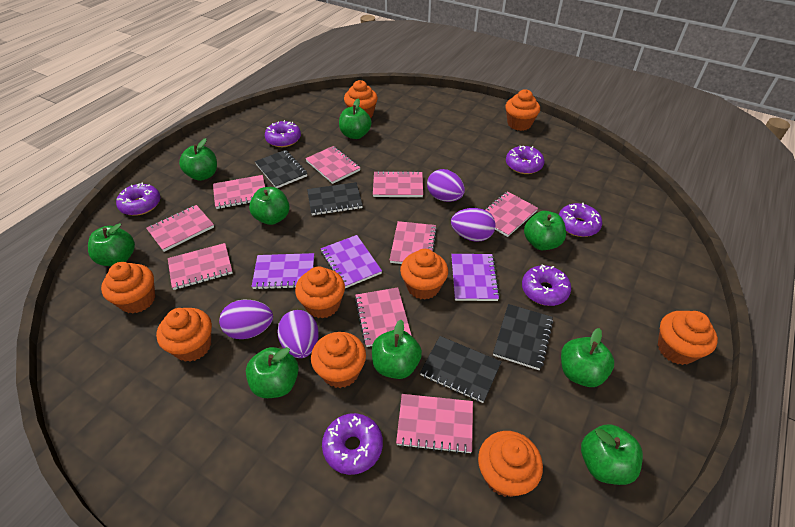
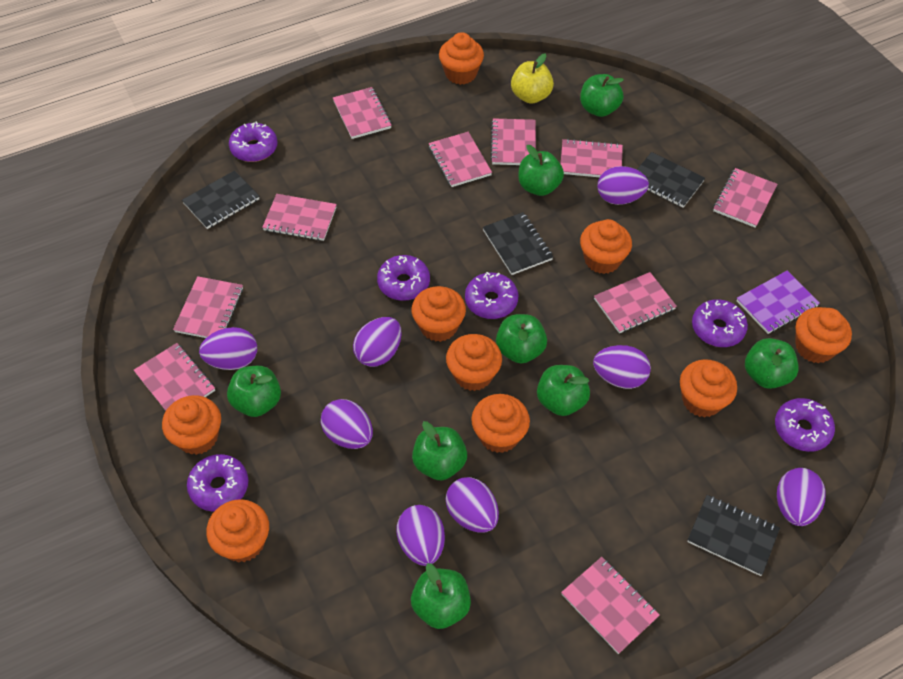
green apple: [88,223,135,266] [179,138,217,181] [246,347,299,398] [249,187,290,225] [339,99,371,139] [372,320,422,379] [524,211,566,250] [561,328,614,387] [581,424,643,485] = 9 -> [227,366,281,417] [411,563,471,629] [412,421,467,481] [496,314,547,363] [518,145,564,196] [537,365,590,416] [580,74,624,117] [745,338,799,389] = 8
pink notebook: [146,205,214,252] [168,243,233,290] [213,175,265,209] [306,146,361,184] [355,288,412,347] [373,171,423,197] [390,221,437,264] [396,394,473,454] [485,191,538,237] = 9 -> [134,343,215,411] [173,276,243,338] [262,194,337,241] [333,87,392,139] [429,132,492,187] [490,118,536,165] [561,139,623,177] [561,557,660,654] [594,272,677,333] [713,168,778,228] = 10
purple egg: [219,300,273,339] [277,310,319,358] [427,169,465,202] [451,208,496,242] = 4 -> [199,327,257,370] [321,399,373,449] [353,317,402,367] [396,505,445,566] [446,477,499,533] [593,345,651,389] [597,166,649,205] [777,468,826,526] = 8
purple notebook: [252,253,314,290] [321,235,382,288] [451,254,500,301] = 3 -> [736,271,820,334] = 1
yellow apple: none = 0 -> [511,53,554,103] = 1

